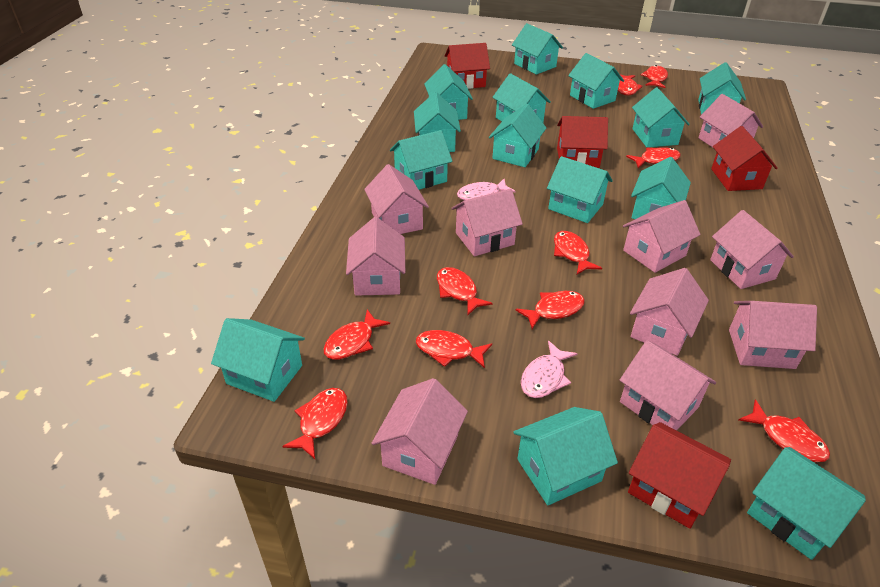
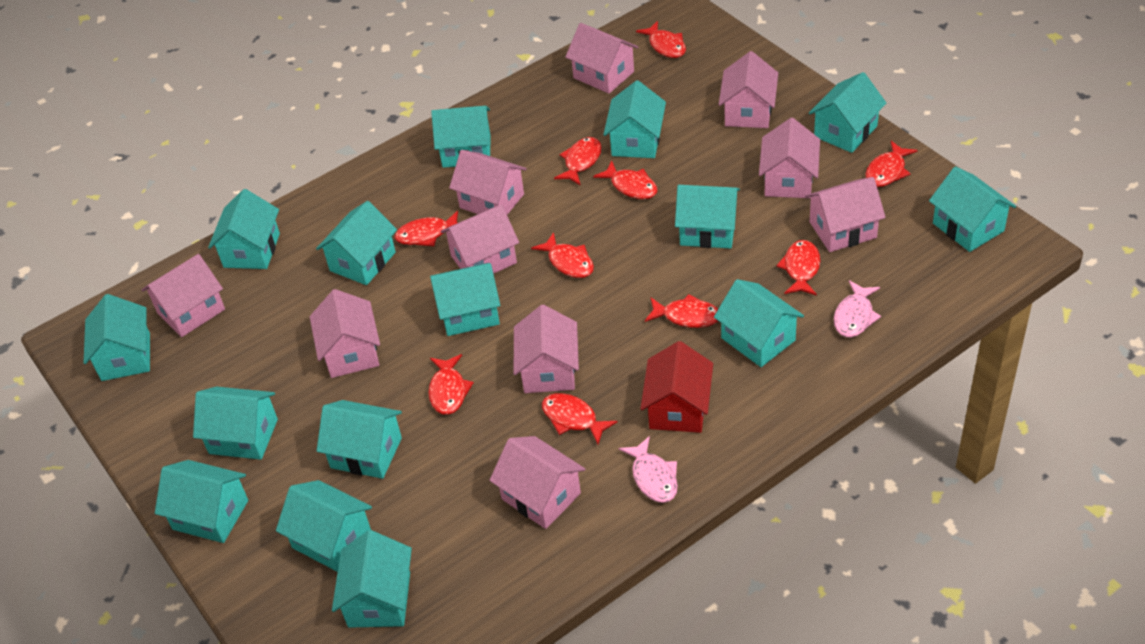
red house: [445,43,490,89] [557,116,608,168] [628,422,731,529] [711,126,778,191] = 4 -> [640,341,713,433] = 1
turquoise house: [211,318,305,402] [390,130,452,190] [414,92,461,152] [424,64,473,120] [489,104,546,167] [492,73,551,122] [512,24,563,75] [513,407,618,505] [547,156,613,223] [568,53,624,109] [631,157,691,219] [632,87,690,147] [698,62,746,115] [747,447,866,560] = 14 -> [83,294,150,381] [155,460,248,543] [193,387,278,460] [208,189,280,269] [276,480,372,572] [316,201,397,285] [317,400,402,479] [332,530,412,628] [430,263,500,336] [431,106,490,168] [603,80,666,158] [675,185,740,248] [714,279,804,367] [809,72,886,153] [929,166,1016,252] = 15

